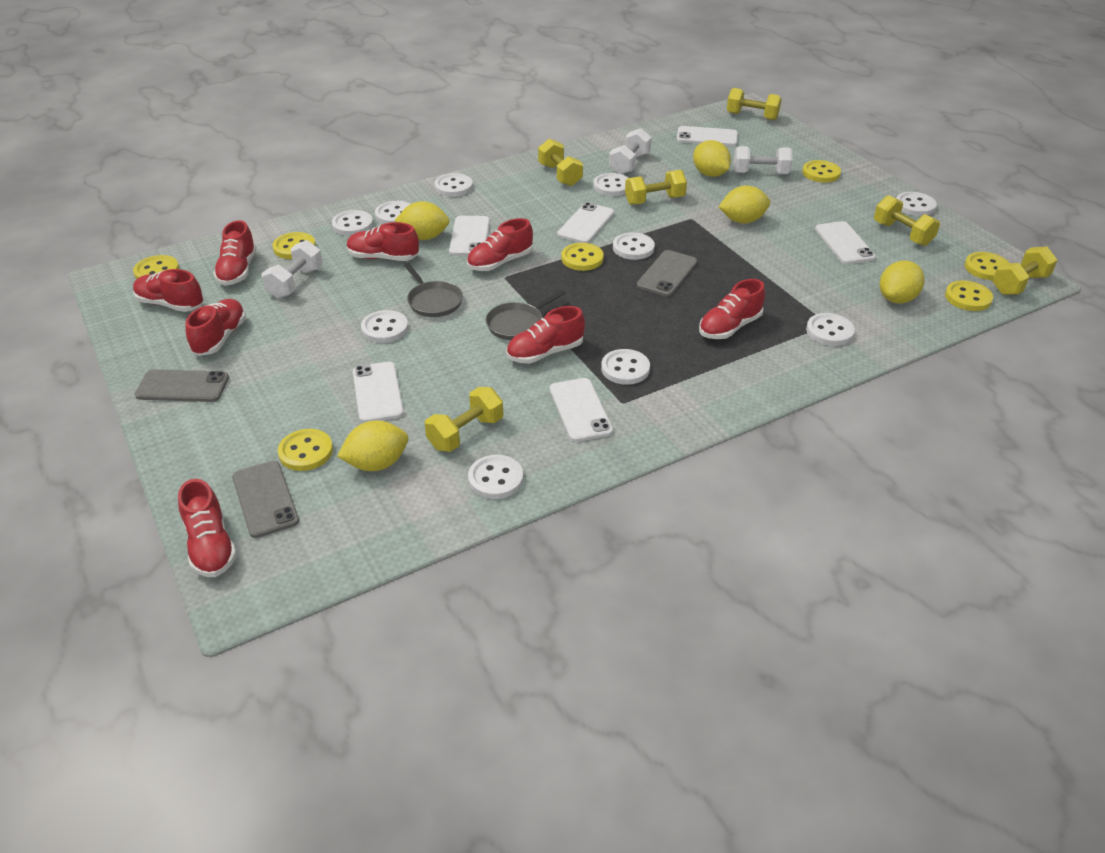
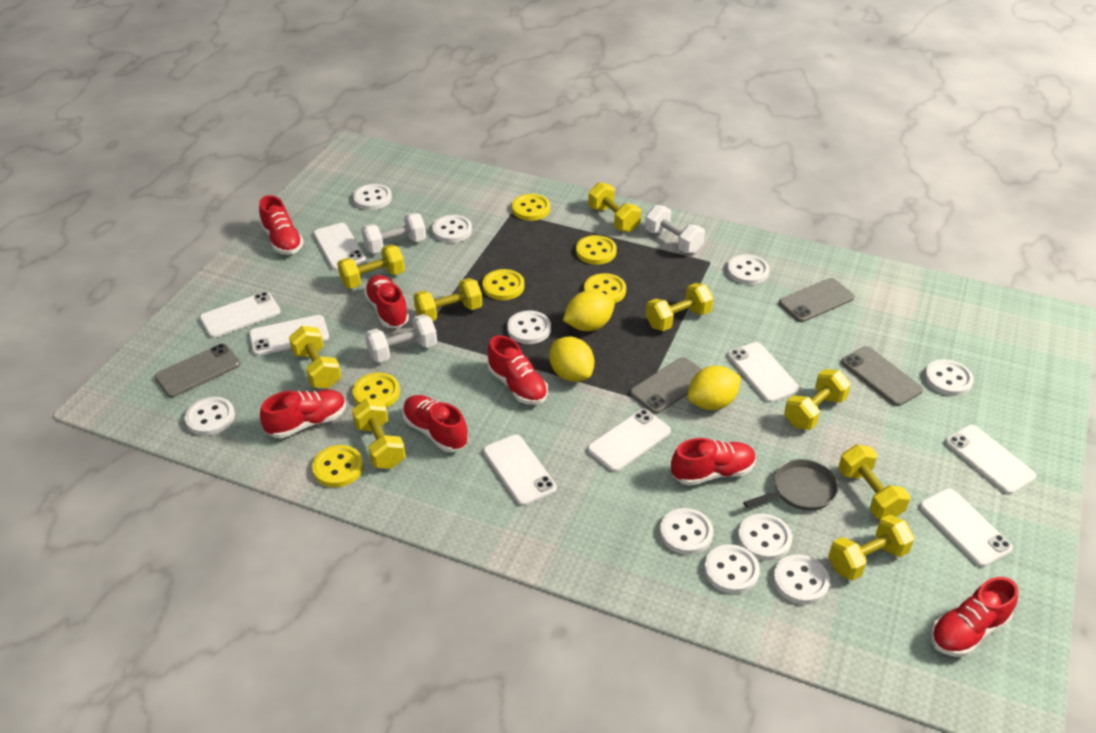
grey pan: [404,263,463,317] [486,290,565,340] = 2 -> [743,459,838,511] = 1
grey phone: [135,369,229,402] [232,461,299,538] [637,250,697,297] = 3 -> [154,344,241,397] [630,357,702,414] [779,278,855,322] [841,346,923,406] = 4
red shoe: [133,269,204,312] [178,479,237,577] [185,299,246,356] [213,220,257,286] [347,222,419,261] [467,218,533,271] [506,306,585,364] [699,279,765,339] = 8 -> [259,195,304,255] [260,390,346,438] [364,275,409,328] [402,395,468,452] [488,335,548,405] [671,438,756,486] [931,577,1018,657] = 7
white phone: [353,362,404,423] [449,216,490,256] [550,378,613,442] [557,202,614,243] [677,126,738,146] [815,221,876,264] = 6 -> [200,292,281,338] [249,315,329,356] [313,223,366,270] [483,434,557,506] [587,409,671,472] [728,342,800,403] [920,488,1013,567] [945,425,1036,494] = 8
yellow button: [133,255,179,279] [273,232,316,259] [278,429,333,471] [561,243,604,271] [802,160,841,183] [945,281,993,311] [965,252,1009,280] = 7 -> [312,445,363,487] [353,373,400,408] [482,269,525,300] [512,194,550,221] [576,235,617,265] [584,273,626,303] = 6
yellow dumbbell: [425,387,503,452] [538,139,583,186] [625,170,687,205] [727,88,782,120] [874,195,940,246] [993,246,1057,295] = 6 -> [289,326,341,388] [337,245,405,289] [352,399,406,469] [413,278,482,321] [588,182,641,232] [646,283,714,331] [784,369,851,430] [828,515,914,581] [838,444,910,519] = 9
yellow lemon: [337,421,408,471] [394,201,449,240] [693,140,731,177] [719,185,770,224] [880,260,924,304] = 5 -> [549,337,594,382] [563,290,615,331] [687,366,741,410] = 3

